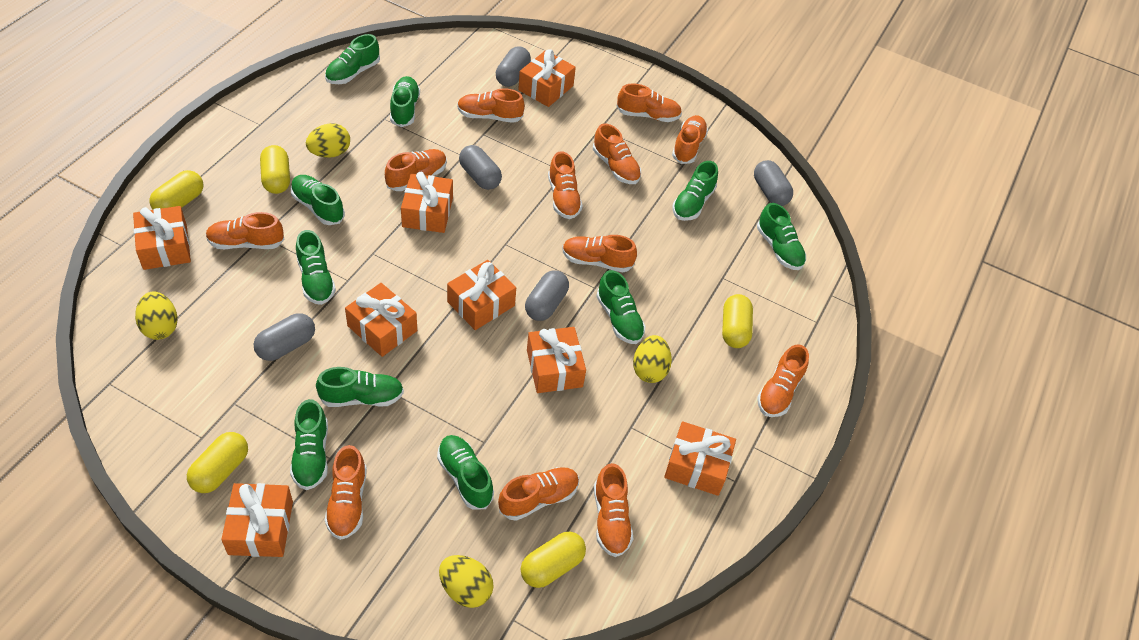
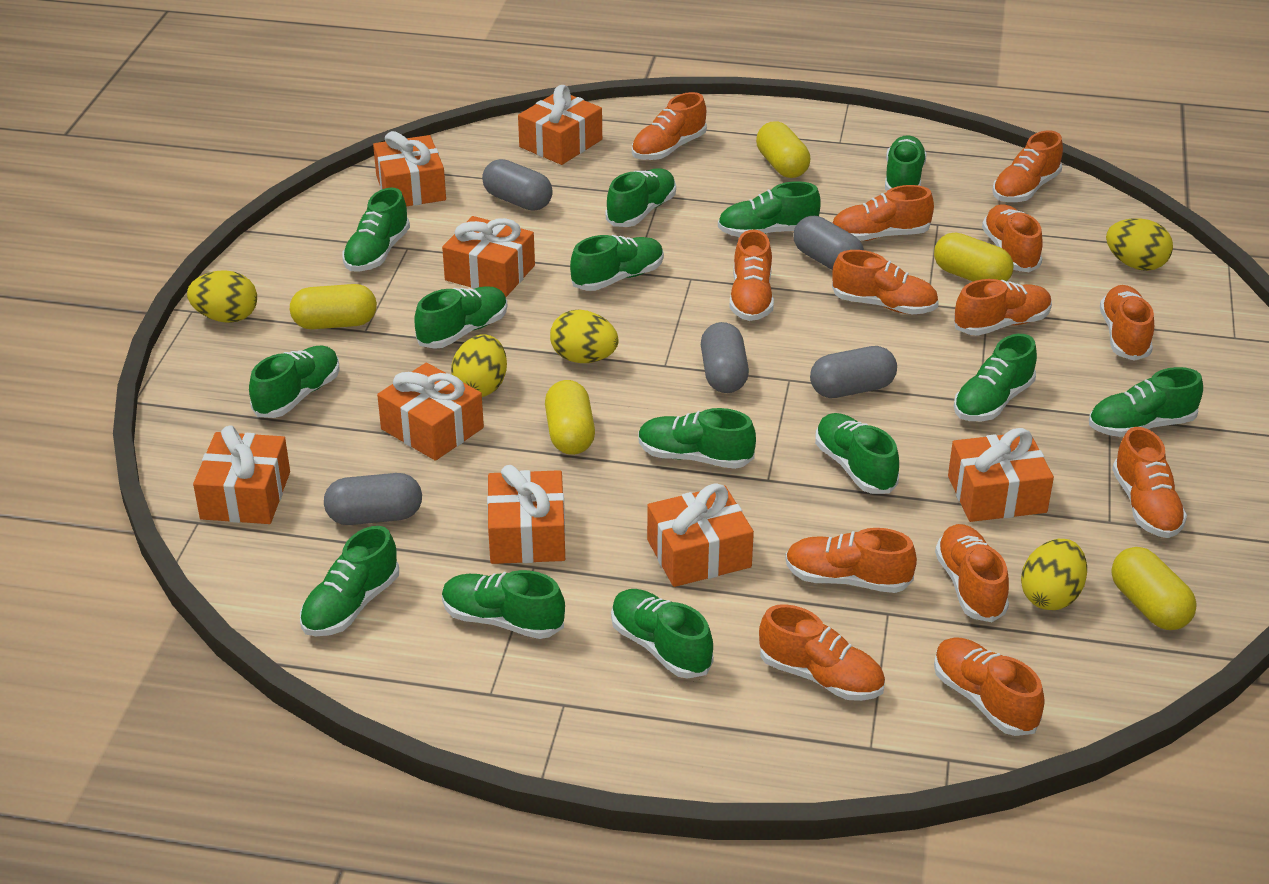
green shoe: [290,399,328,490] [291,175,345,225] [296,230,336,305] [316,367,404,407] [325,34,380,84] [390,76,420,127] [437,435,494,510] [596,270,646,344] [673,161,718,221] [757,203,806,270] = 10 -> [249,345,340,418] [300,526,399,636] [342,188,410,271] [414,287,507,349] [442,570,565,639] [570,235,664,291] [606,168,676,227] [611,589,714,679] [638,408,756,469] [718,181,821,237] [815,413,899,494] [885,135,927,191] [954,334,1037,421] [1089,367,1203,437] = 14
orange shoe: [206,212,284,249] [325,445,367,540] [385,149,447,191] [457,88,525,123] [498,467,579,521] [548,151,583,219] [562,235,637,272] [593,123,641,184] [594,463,633,557] [617,83,682,122] [672,115,708,164] [757,345,809,417] = 12 -> [632,92,707,160] [729,230,774,321] [759,604,885,701] [785,528,917,593] [832,185,934,241] [832,250,939,314] [934,637,1045,736] [935,524,1009,622] [954,279,1052,336] [982,204,1043,272] [992,130,1063,202] [1100,285,1154,361] [1112,427,1187,538] = 13
yellow egg: [135,292,178,340] [306,123,350,158] [439,555,494,608] [633,335,672,383] = 4 -> [187,270,257,323] [451,334,507,397] [550,309,619,363] [1021,539,1087,610] [1106,218,1173,271] = 5

